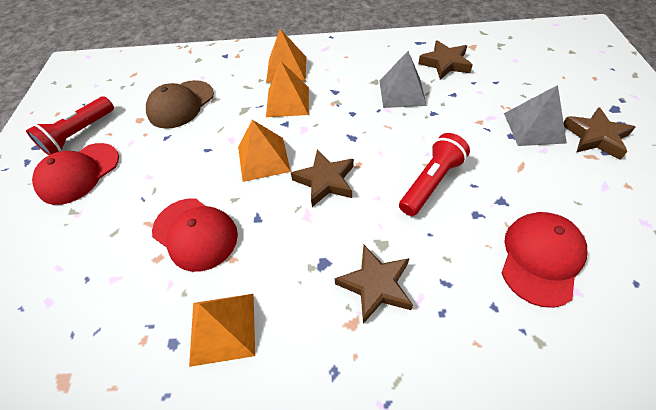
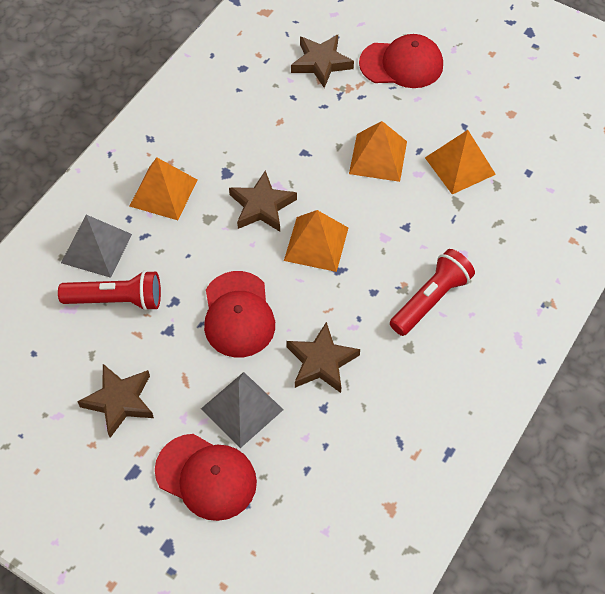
brown cap: [146,80,214,129] = 1 -> none = 0

